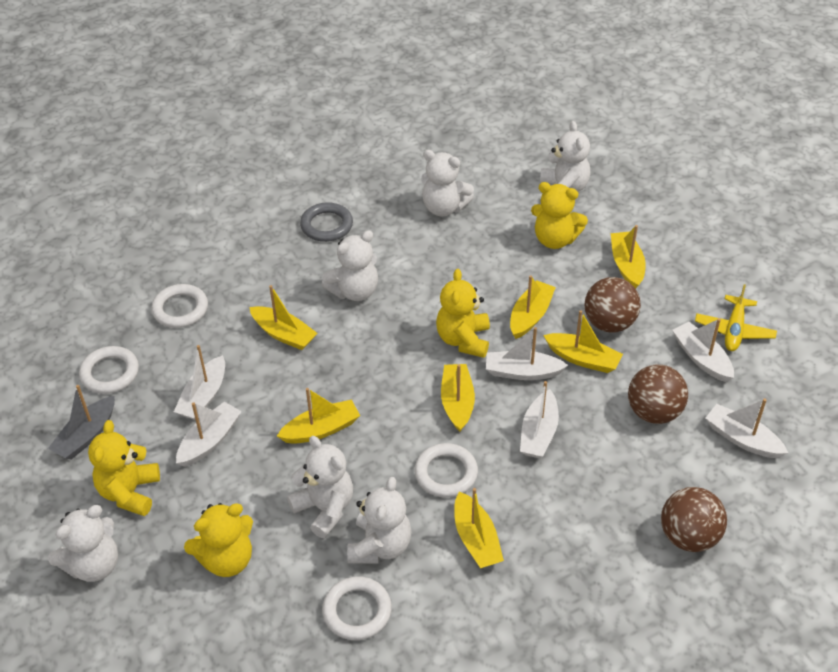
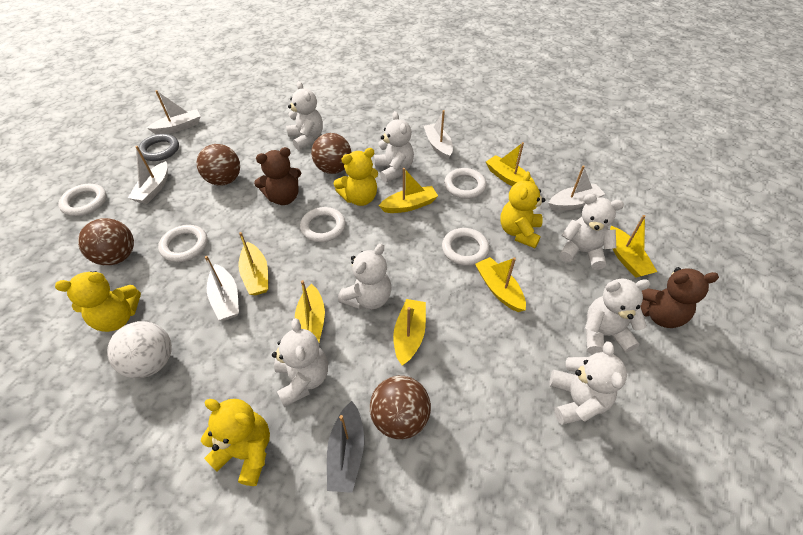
brown ball: [585,277,641,332] [628,365,688,424] [661,487,727,552] = 3 -> [78,218,134,265] [197,144,240,186] [311,133,351,174] [370,376,431,439] = 4
brown teddy bear: none = 0 -> [254,147,301,205] [640,267,719,328] = 2
white ball: none = 0 -> [107,321,172,378] = 1
white boat: [174,345,225,420] [176,402,242,467] [486,327,568,380] [520,381,559,458] [672,318,734,382] [705,398,788,458] = 6 -> [128,146,168,204] [147,90,201,134] [205,256,239,320] [424,110,453,160] [549,165,605,211] = 5
white ring: [79,346,139,394] [151,284,208,328] [322,576,392,640] [414,443,478,498] = 4 -> [58,184,107,216] [158,225,208,262] [300,207,346,242] [442,228,489,266] [444,168,486,199] = 5
white teddy bear: [48,505,118,582] [287,436,353,538] [322,230,378,301] [347,477,411,564] [421,150,474,216] [540,121,591,192] = 6 -> [272,318,328,407] [286,81,323,150] [338,244,392,309] [374,111,414,183] [549,342,627,425] [559,194,624,270] [585,278,651,354] = 7
yellow plane: [695,284,777,351] = 1 -> none = 0

